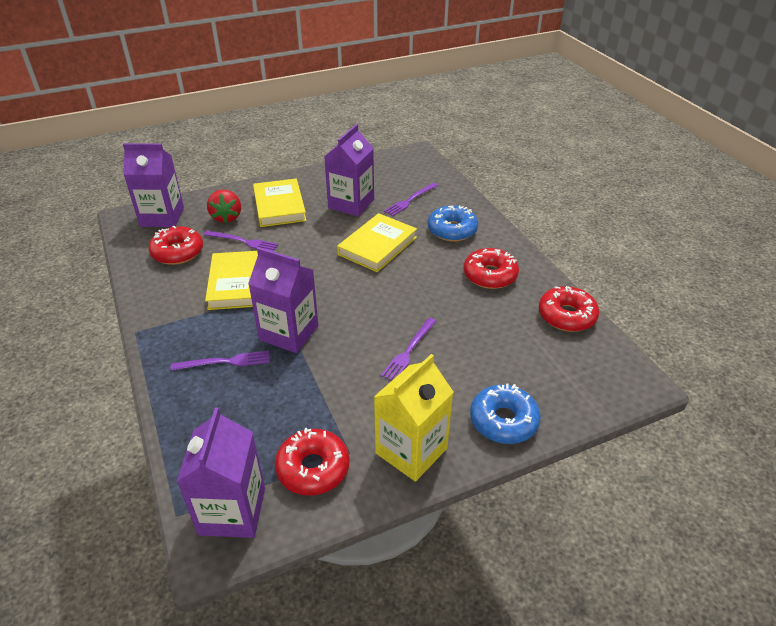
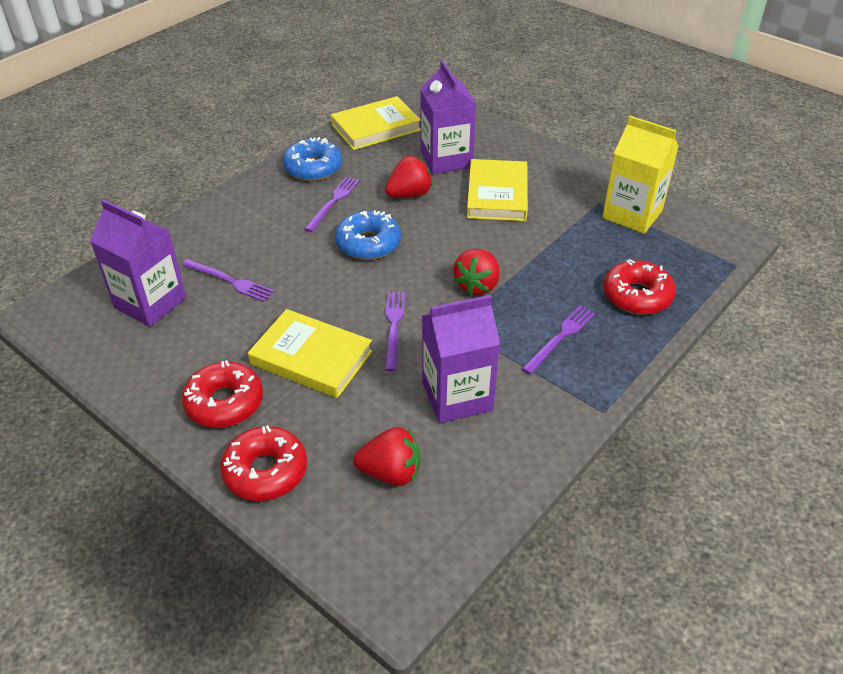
purple carton: [123,143,184,227] [176,407,265,538] [248,247,319,353] [324,124,374,217] = 4 -> [90,199,187,327] [420,60,476,174] [422,295,500,423] = 3
red donut: [148,226,203,265] [275,428,350,496] [463,248,519,289] [539,286,599,332] = 4 -> [182,360,263,428] [220,425,307,501] [604,259,676,315] = 3
red strawberry: [207,190,241,223] = 1 -> [353,427,420,486] [385,156,433,198] [454,249,500,295] = 3

